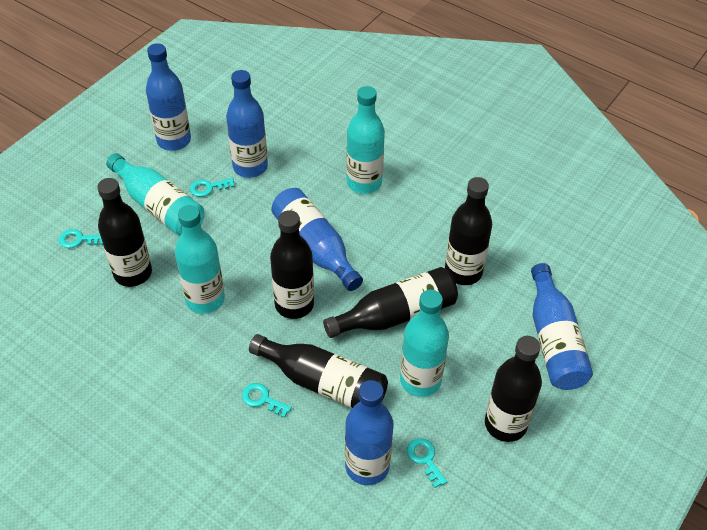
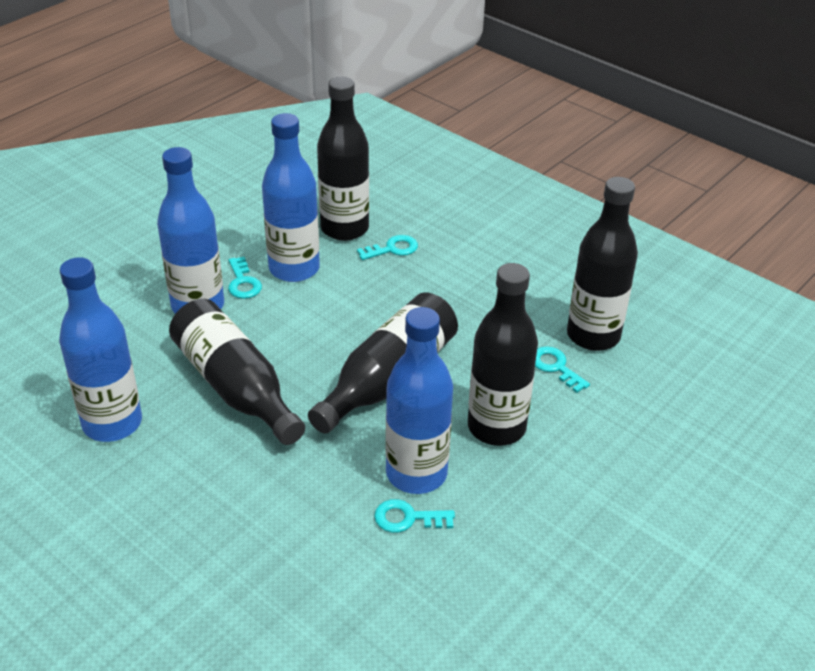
black bottle: [97,178,152,287] [249,334,388,408] [270,210,314,319] [323,267,458,338] [445,177,492,285] [485,336,542,442] = 6 -> [169,299,305,445] [308,292,458,434] [317,77,369,241] [468,263,538,446] [567,177,638,351] = 5
blue bottle: [146,43,191,151] [226,70,268,178] [271,188,363,291] [345,380,394,485] [531,263,593,390] = 5 -> [59,257,142,442] [157,147,224,314] [262,113,320,282] [385,307,453,494] = 4
turquoise bottle: [106,153,205,236] [175,205,225,314] [346,86,385,194] [400,290,449,397] = 4 -> none = 0

